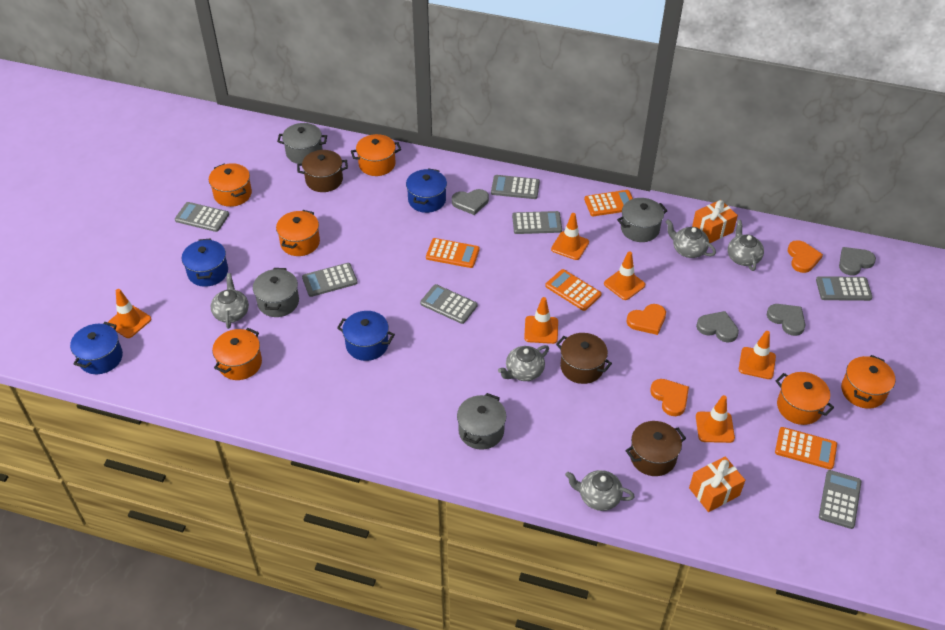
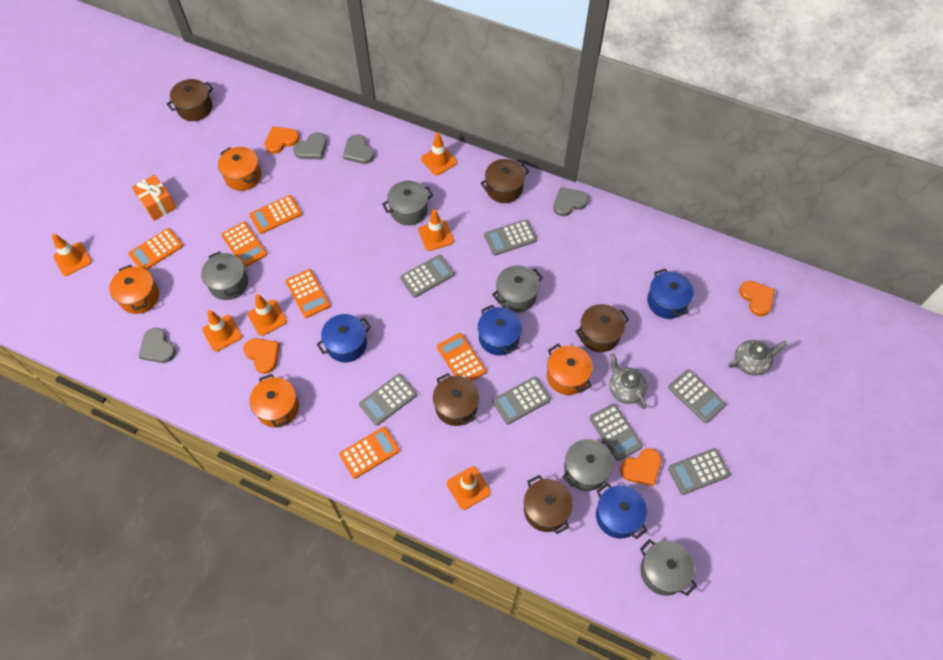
brown pot: [297,150,348,192] [556,333,612,384] [626,421,686,476] = 3 -> [166,79,213,121] [433,373,479,426] [481,159,529,203] [524,475,573,534] [575,304,629,352] = 5
grey pot: [253,268,299,317] [277,123,327,164] [457,393,506,450] [617,198,668,242] = 4 -> [201,251,248,300] [382,181,433,226] [492,265,543,313] [563,439,615,491] [640,539,697,596] = 5
grey teapot: [211,273,249,329] [498,345,549,381] [565,470,635,511] [665,219,716,258] [728,220,764,271] = 5 -> [609,354,647,409] [728,340,787,375] = 2
orange calculator: [426,238,480,268] [545,269,601,311] [584,190,633,216] [775,427,837,470] = 4 -> [128,228,183,270] [221,222,267,268] [249,195,302,234] [286,269,330,318] [339,427,400,479] [437,333,486,381] = 6
orange gift: [689,456,745,512] [692,200,738,243] = 2 -> [132,175,177,221] = 1
orange heart: [627,304,666,335] [650,379,689,416] [788,240,823,273] = 3 -> [243,338,280,374] [264,127,299,154] [620,448,661,486] [739,281,775,317] = 4
orange pot: [209,163,252,207] [212,328,262,380] [276,210,320,256] [351,134,401,176] [776,372,834,425] [841,355,895,409] = 6 -> [109,264,159,314] [218,147,261,191] [250,374,299,428] [547,344,593,395] = 4

